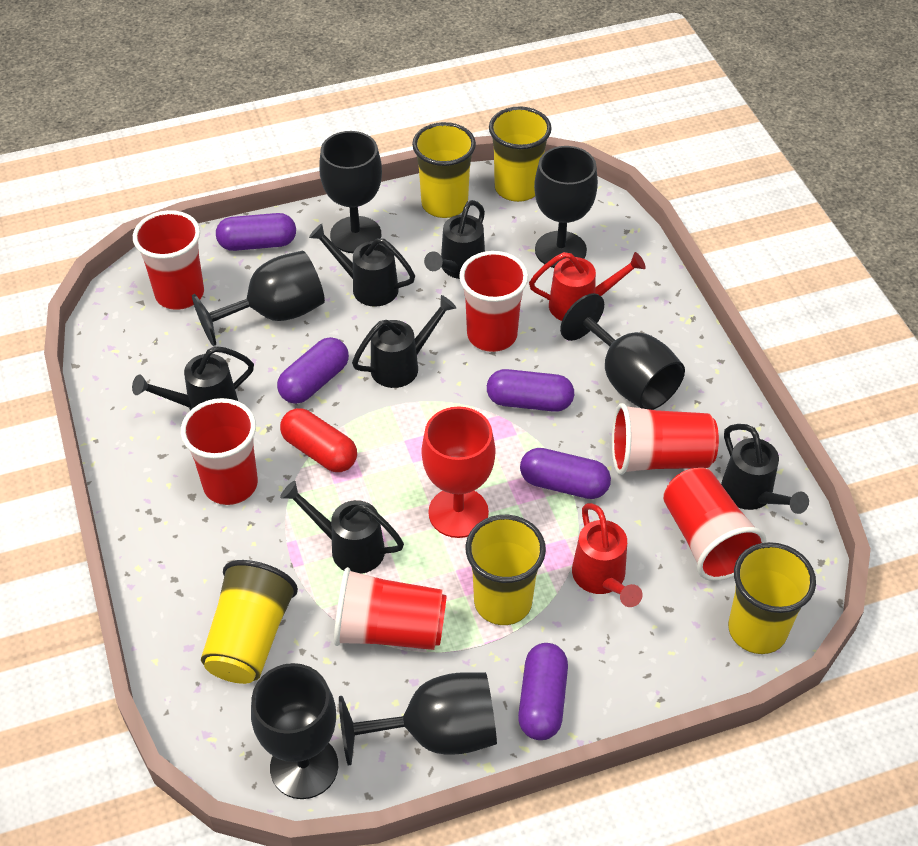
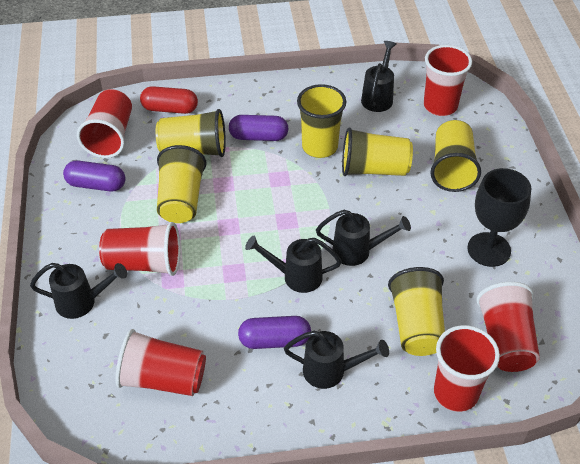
black goblet: [192,251,325,346] [251,663,338,799] [319,131,382,253] [339,672,497,765] [534,146,598,268] [560,293,685,410] = 6 -> [467,168,531,267] = 1
black watering can: [132,346,254,410] [280,481,404,574] [309,223,415,307] [352,295,456,388] [424,200,485,279] [721,424,809,514] = 6 -> [30,263,127,319] [245,236,341,293] [284,331,389,389] [316,210,411,266] [361,41,396,112] = 5
purple capsule: [216,213,296,251] [277,337,349,404] [487,369,574,412] [518,643,568,740] [520,448,611,499] = 5 -> [63,161,125,191] [229,115,288,141] [238,316,311,349] = 3
red goblet: [422,406,495,538] = 1 -> none = 0
red watering can: [529,252,646,321] [572,503,643,607] = 2 -> none = 0
yellow cup: [201,560,298,684] [412,122,476,218] [466,515,546,625] [489,106,552,202] [728,542,816,654] = 5 -> [156,109,226,157] [157,145,207,223] [297,84,346,158] [342,127,413,176] [388,267,445,356] [430,120,481,192] = 6

